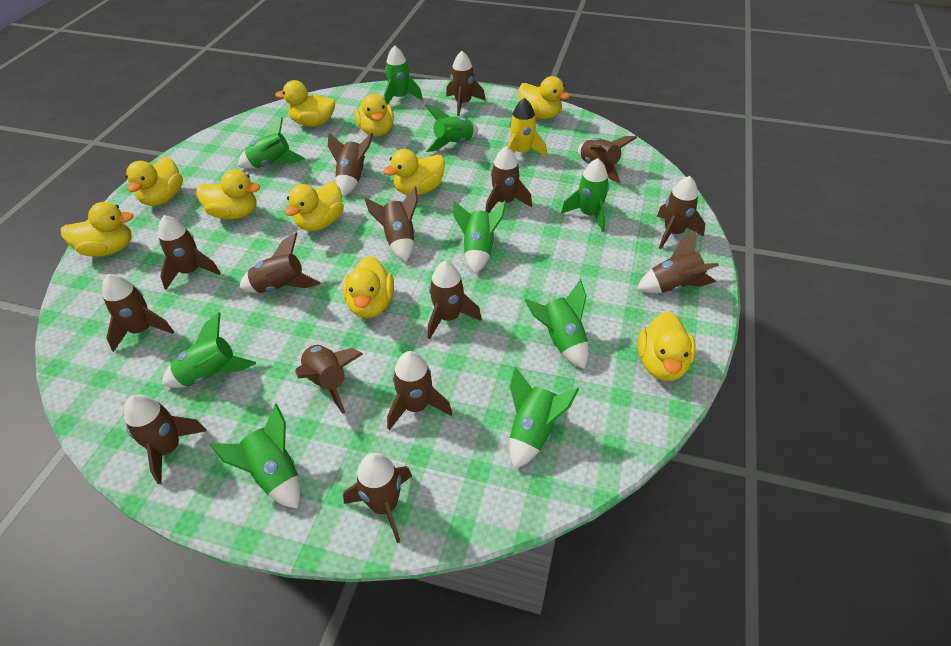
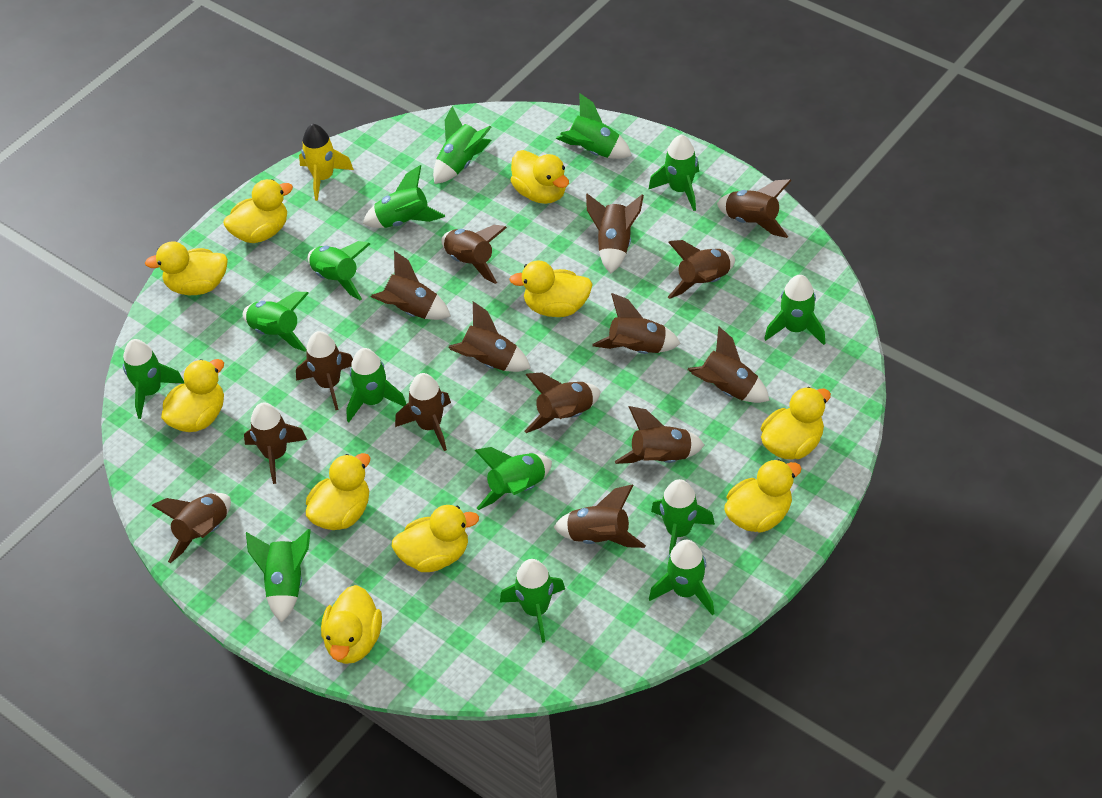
green rocket: [162,312,256,388] [210,404,301,509] [238,117,305,169] [383,45,423,105] [425,105,478,152] [453,201,506,274] [509,367,579,469] [524,279,589,369] [561,158,609,232] = 9 -> [123,339,185,419] [243,292,309,352] [246,529,311,623] [308,241,370,300] [346,348,406,422] [363,165,445,228] [433,106,492,184] [475,447,552,510] [500,559,565,643] [556,93,632,159] [649,135,699,211] [649,540,714,615] [651,479,715,555] [764,275,825,345] = 14

